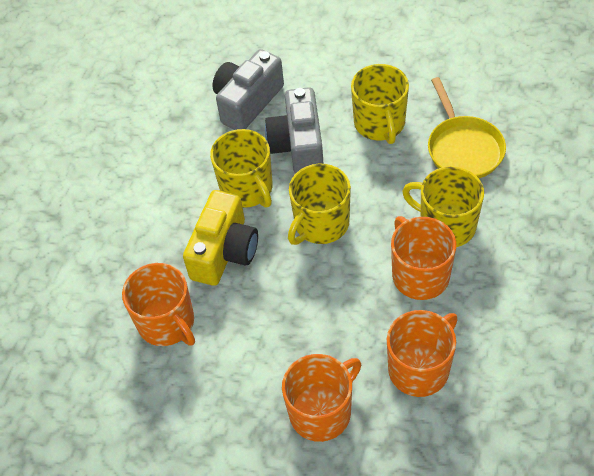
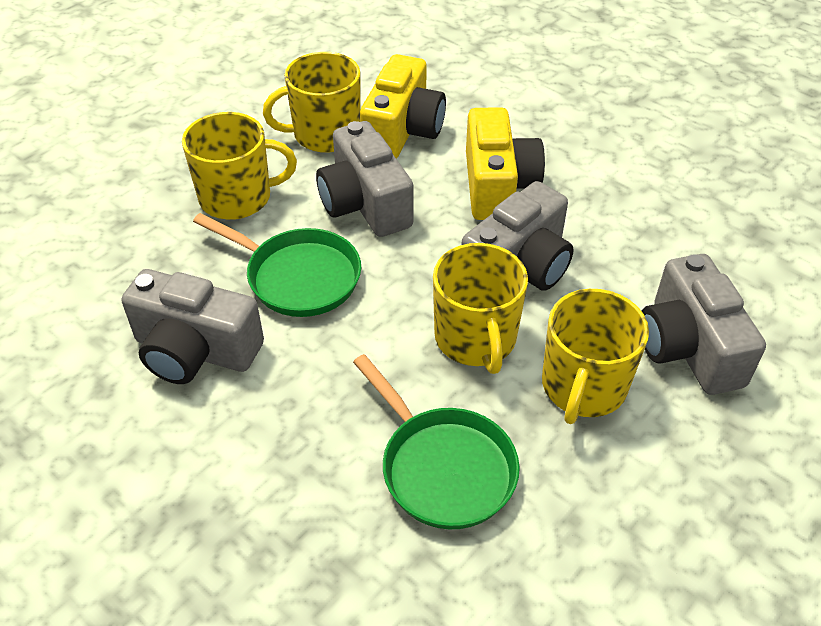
green pan: none = 0 -> [193,213,361,317] [353,354,520,529] = 2
grey camera: [212,49,284,130] [265,87,324,174] = 2 -> [122,269,264,384] [316,121,414,237] [461,181,574,291] [642,254,766,395] = 4
orange mug: [122,263,195,346] [282,354,361,442] [387,310,458,397] [391,216,456,300] = 4 -> none = 0
yellow camera: [183,190,258,286] = 1 -> [360,54,446,159] [466,107,545,220] = 2
yellow pan: [428,77,506,178] = 1 -> none = 0

